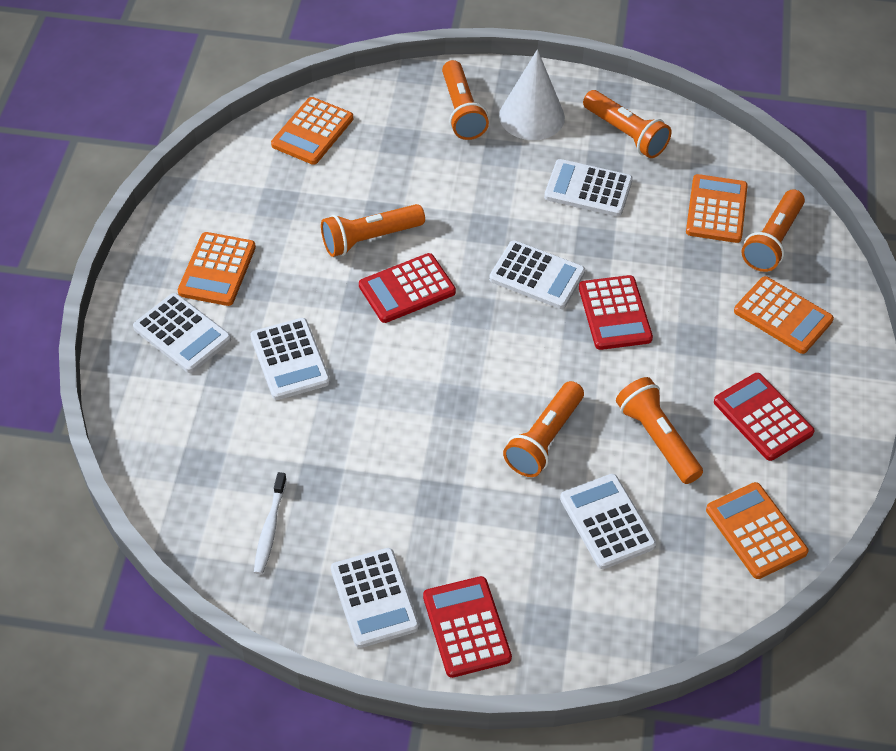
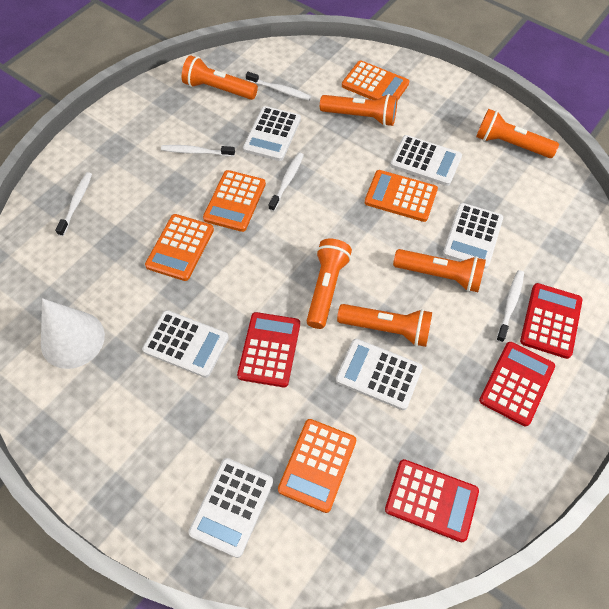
white toothbrush: [254,472,287,575] = 1 -> [55,172,92,236] [161,145,235,157] [246,72,311,101] [269,153,304,211] [496,270,524,342] = 5

